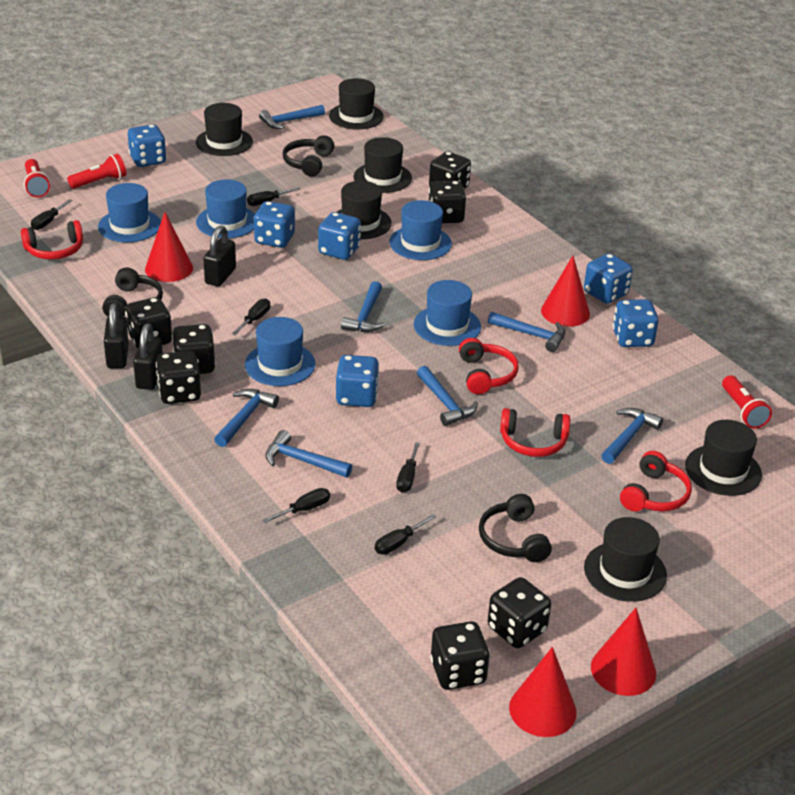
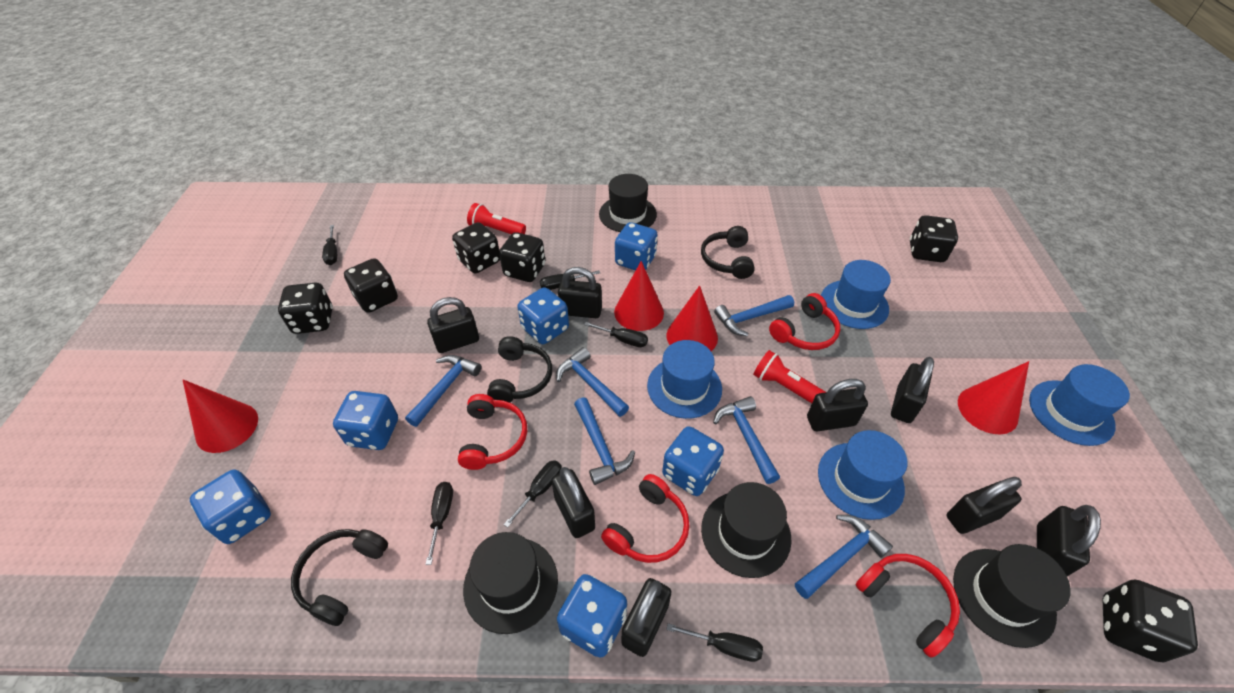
black dice: [125,297,172,348] [156,351,201,404] [172,324,216,374] [429,151,471,189] [429,181,466,223] [430,621,490,690] [488,577,551,648] = 7 -> [278,282,333,334] [344,258,398,313] [452,222,500,273] [499,232,545,282] [910,215,958,262] [1102,580,1198,662] = 6
black hat: [196,103,253,156] [329,78,384,129] [337,181,392,239] [353,137,412,193] [584,517,667,602] [685,420,762,496] = 6 -> [463,532,558,634] [599,174,657,232] [701,482,792,578] [953,544,1071,648] = 4
black padlock: [104,303,129,368] [133,323,163,390] [203,225,236,287] = 3 -> [427,297,479,353] [551,467,595,538] [558,267,602,318] [621,578,671,657] [807,379,868,431] [891,357,934,423] [947,477,1022,534] [1037,505,1101,576] = 8
blue hammer: [214,389,279,447] [259,105,325,129] [265,430,352,478] [341,281,385,332] [417,366,478,426] [488,312,565,352] [601,408,663,464] = 7 -> [405,355,481,427] [556,347,629,417] [574,397,635,485] [713,396,780,484] [714,295,794,336] [795,515,893,599] = 6
blue hat: [98,183,161,242] [196,180,255,239] [245,317,316,386] [389,200,452,260] [414,280,481,346] = 5 -> [647,340,722,419] [818,430,907,520] [821,260,891,329] [1029,364,1130,446] = 4
red flashlight: [24,159,50,197] [67,154,126,189] [722,375,772,429] = 3 -> [467,203,526,234] [753,350,825,403] = 2

